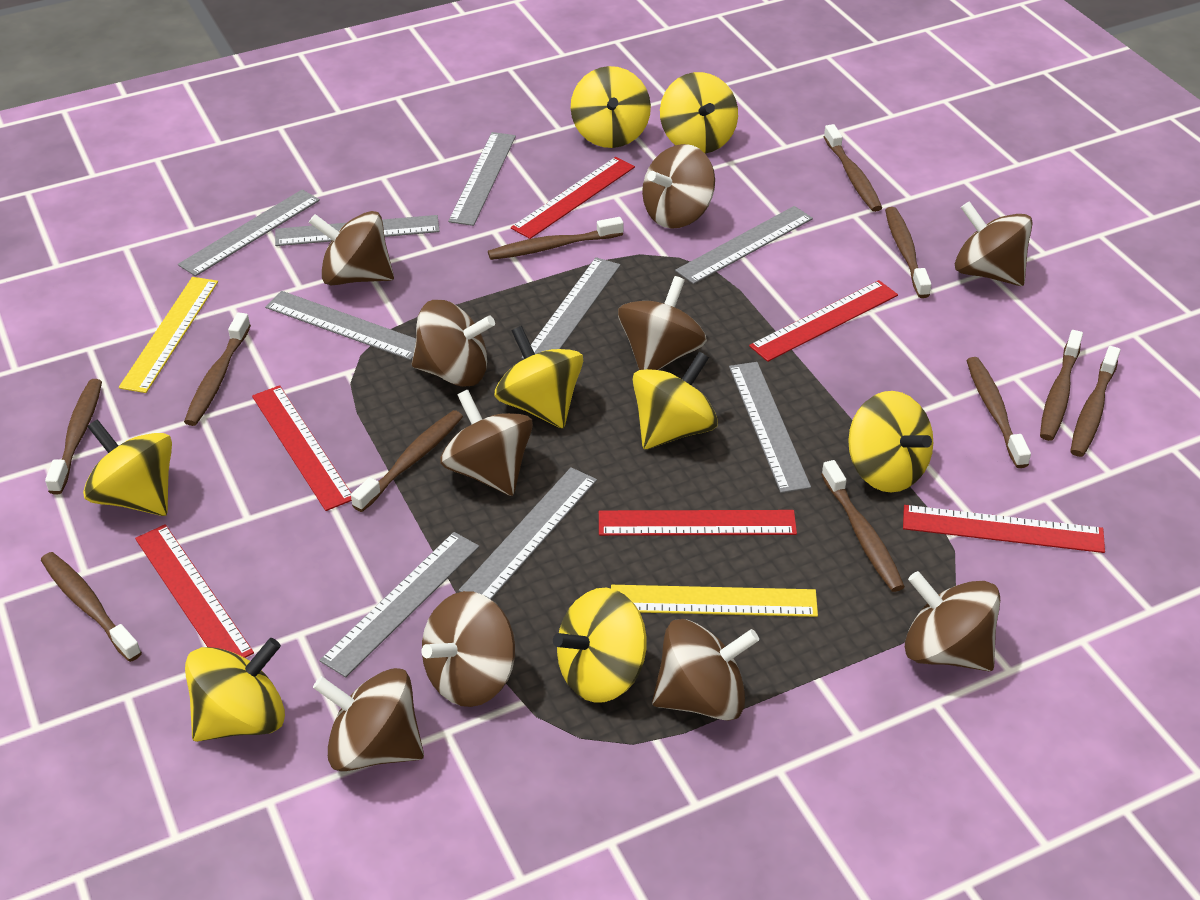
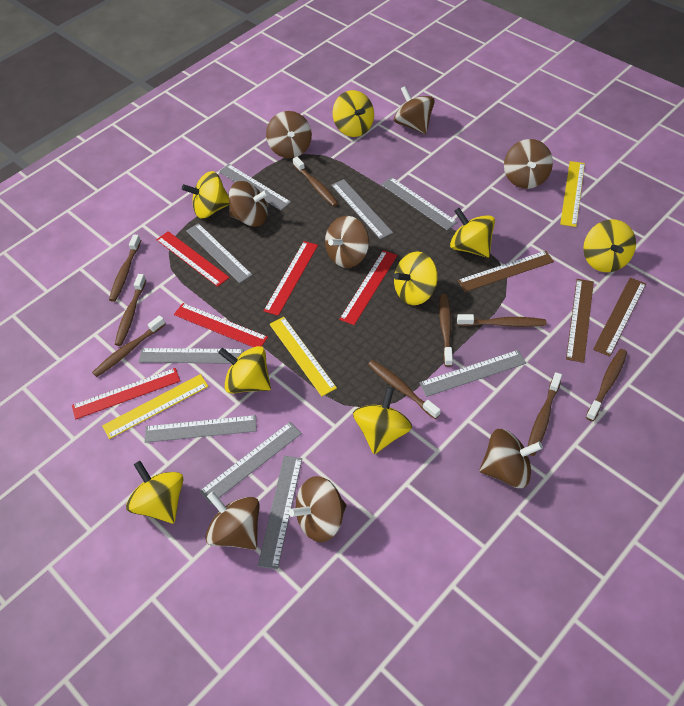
brown ruler: none = 0 -> [457,251,554,292] [566,279,594,363] [593,278,646,357] = 3
brown spinning top: [309,211,394,285] [313,668,424,771] [412,300,495,387] [421,591,515,707] [440,390,533,496] [618,276,707,370] [642,144,715,229] [652,619,759,721] [905,571,1000,671] [955,201,1033,286] = 10 -> [206,491,260,550] [229,181,269,227] [266,111,312,158] [289,476,347,542] [325,216,369,268] [394,86,435,134] [479,429,543,488] [504,139,553,189] = 8
brown toothbrush: [41,552,142,662] [45,379,102,494] [184,312,251,426] [351,410,463,512] [488,217,624,260] [821,460,905,592] [824,124,882,212] [885,207,931,298] [966,357,1031,468] [1040,330,1083,441] [1070,346,1121,457] = 11 -> [92,315,166,377] [109,235,141,302] [115,274,146,346] [293,157,338,206] [368,360,441,419] [439,294,453,367] [457,314,546,327] [528,372,562,456] [586,349,627,421] = 9
red ruler: [135,524,254,658] [252,385,352,511] [511,157,635,239] [599,510,797,536] [749,280,898,362] [903,505,1105,553] = 6 -> [72,368,180,419] [157,231,229,287] [174,303,268,347] [264,241,318,316] [339,250,397,325] = 5
yellow ruler: [119,277,218,393] [611,585,818,617] = 2 -> [102,374,209,439] [269,317,337,396] [560,161,585,227] = 3

